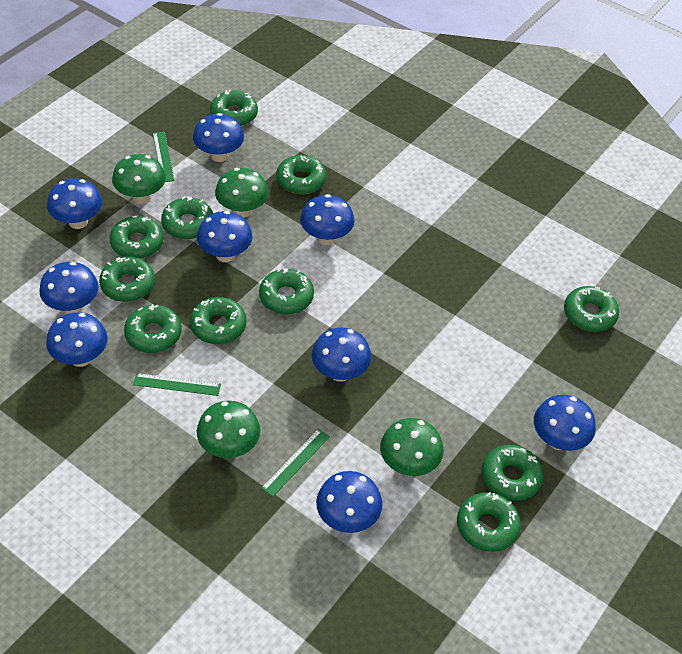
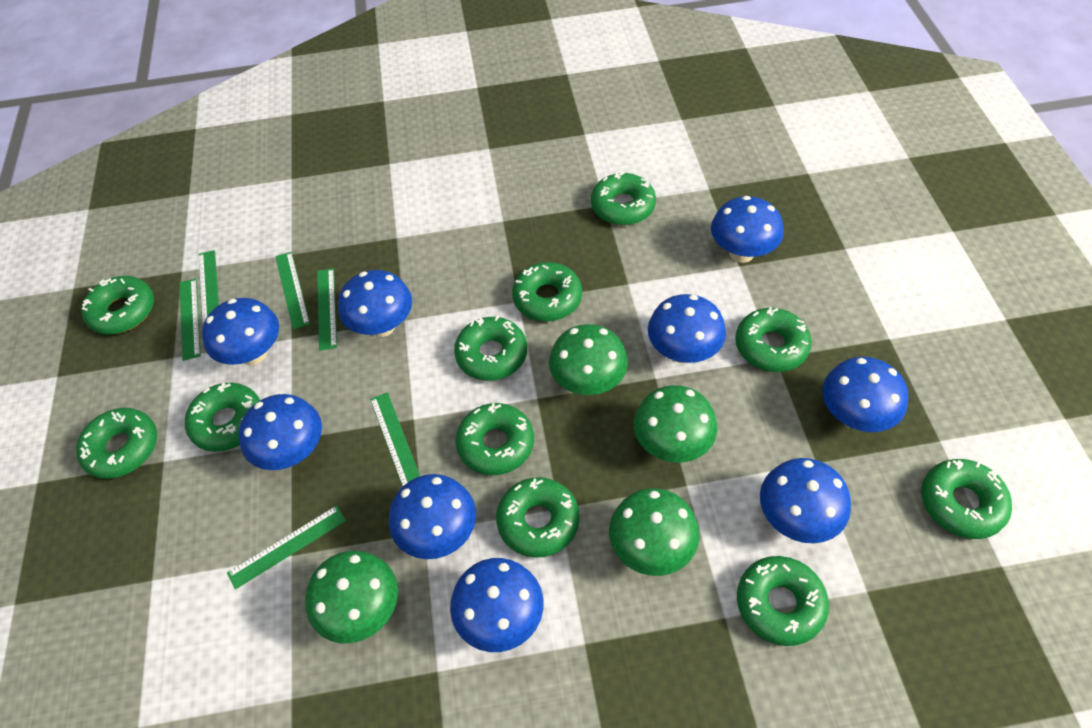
green ruler: [133,373,221,396] [153,131,174,182] [261,429,330,497] = 3 -> [179,279,201,361] [198,250,219,327] [227,505,346,589] [275,252,310,329] [317,268,337,351] [370,392,420,487] = 6

